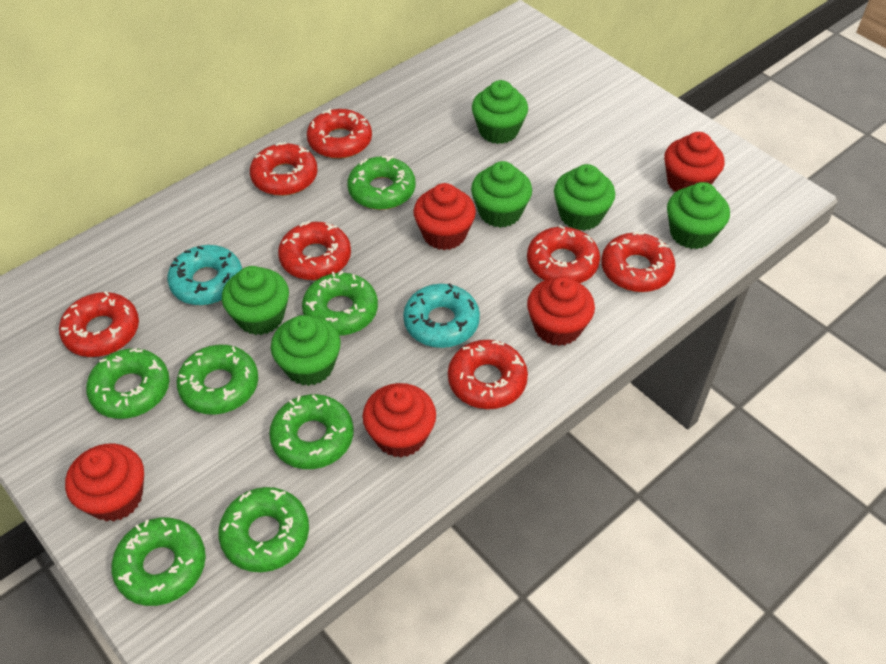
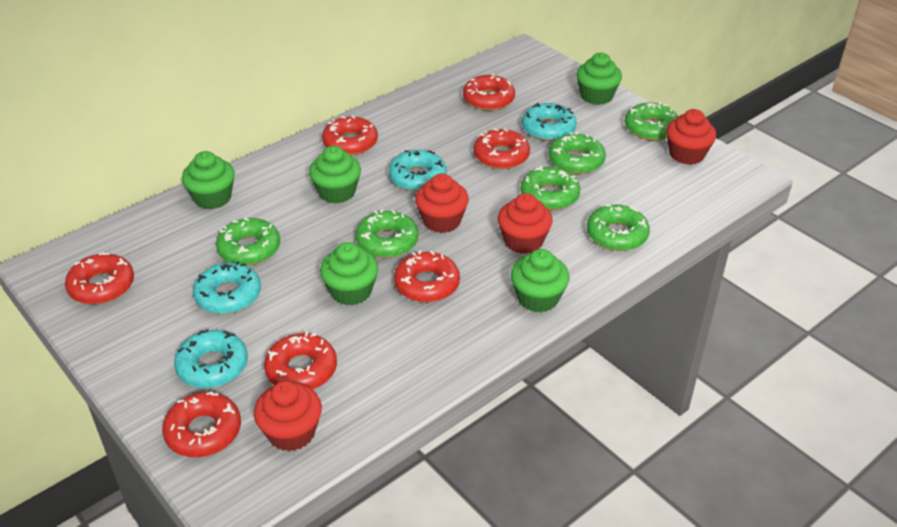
green cupcake: [222,266,289,335] [271,315,341,386] [471,161,532,228] [472,80,528,144] [554,164,615,231] [667,182,730,249] = 6 -> [182,151,235,209] [309,146,361,204] [320,242,378,306] [511,249,569,313] [576,53,622,105] = 5
green donut: [86,348,170,419] [111,518,206,606] [177,345,258,415] [218,487,309,572] [269,394,354,469] [302,271,378,336] [347,156,416,210] = 7 -> [216,218,280,265] [356,209,418,258] [521,166,580,210] [548,132,606,174] [587,204,650,251] [625,102,678,141] = 6
red cupcake: [65,444,144,521] [363,383,436,458] [413,183,476,250] [527,276,595,346] [664,132,724,192] = 5 -> [254,381,322,451] [415,173,469,233] [498,193,553,254] [666,109,716,165] = 4
turquoise donut: [167,245,242,305] [403,283,480,348] = 2 -> [174,329,248,388] [193,261,261,314] [389,150,447,192] [522,103,577,141] = 4

